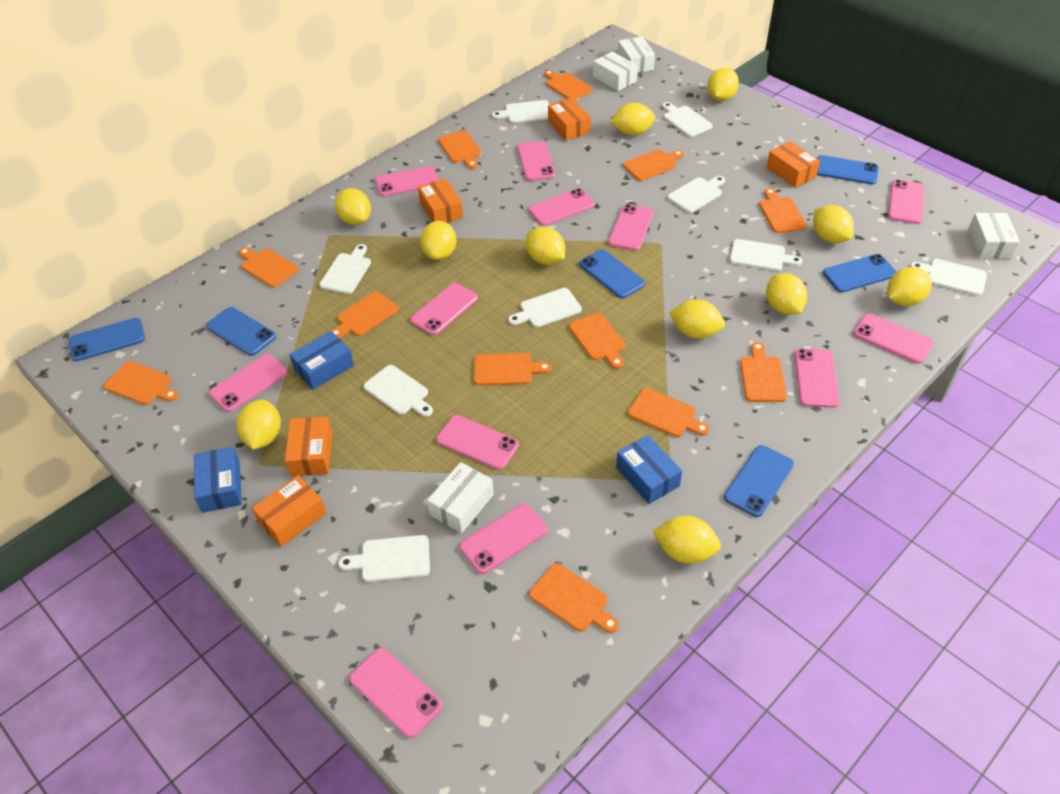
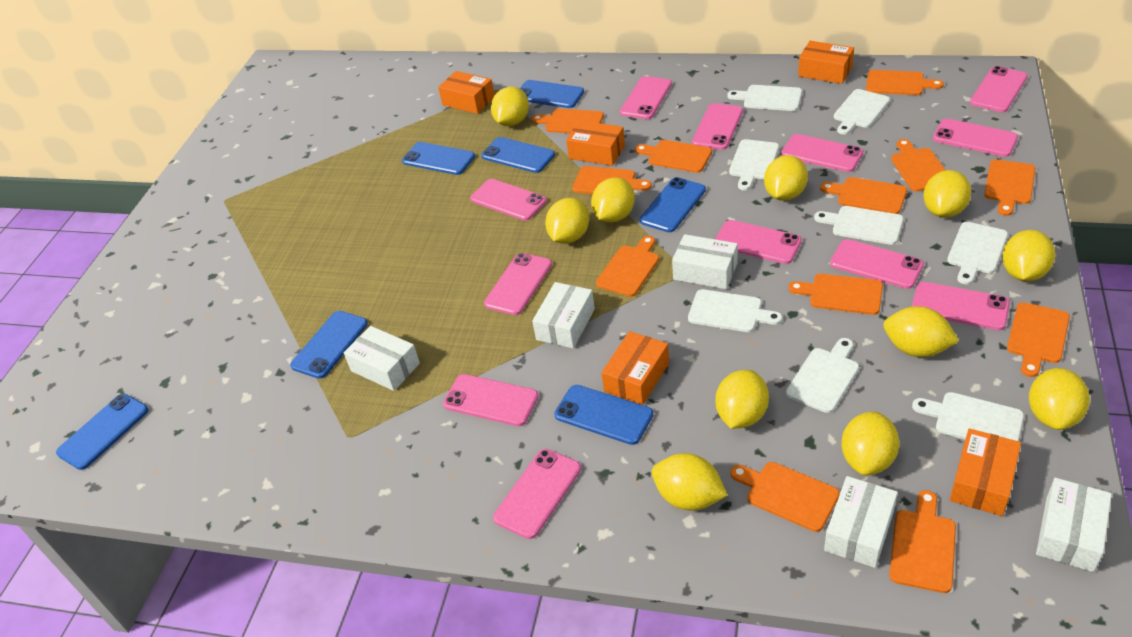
blue box: [194,447,242,513] [289,331,354,390] [616,435,682,504] = 3 -> none = 0
blue phone: [69,318,145,361] [206,307,276,356] [579,249,645,298] [724,445,794,517] [817,155,879,185] [823,254,896,292] = 6 -> [56,394,148,470] [290,311,368,379] [402,142,475,175] [481,137,555,173] [520,80,584,108] [554,385,653,445] [640,177,706,232] = 7
white box: [427,462,494,533] [593,52,638,91] [618,36,655,73] [968,213,1020,259] = 4 -> [344,326,420,391] [532,282,595,348] [672,234,738,289] [824,476,898,568] [1036,478,1112,572] = 5
white cutting board: [319,244,371,294] [339,535,430,582] [364,365,433,417] [492,100,549,123] [508,288,582,327] [662,102,713,137] [668,176,725,213] [730,239,803,271] [910,259,987,296] = 9 -> [688,289,782,332] [727,85,802,111] [729,139,779,190] [786,338,859,413] [814,206,904,245] [834,89,890,135] [912,392,1024,441] [947,222,1008,285] = 8

